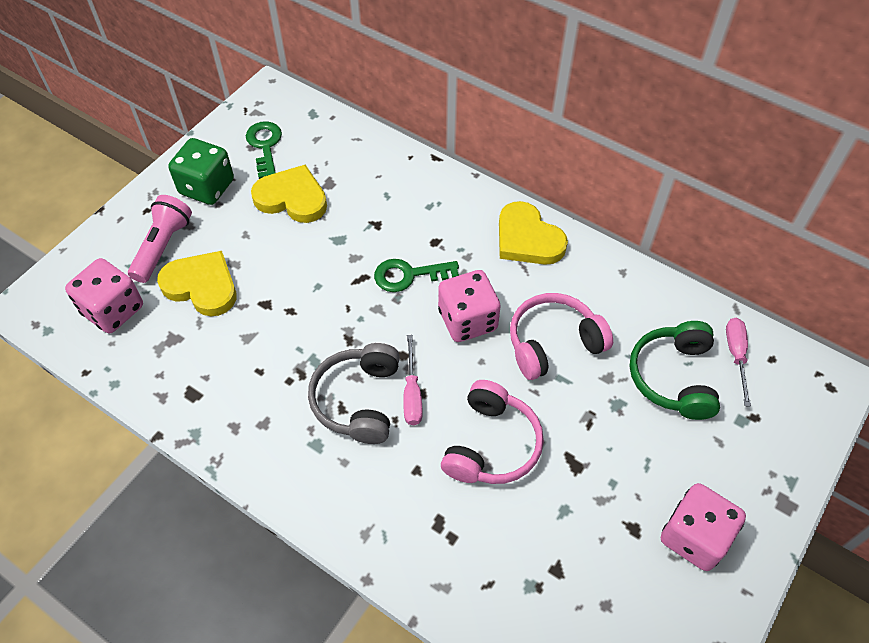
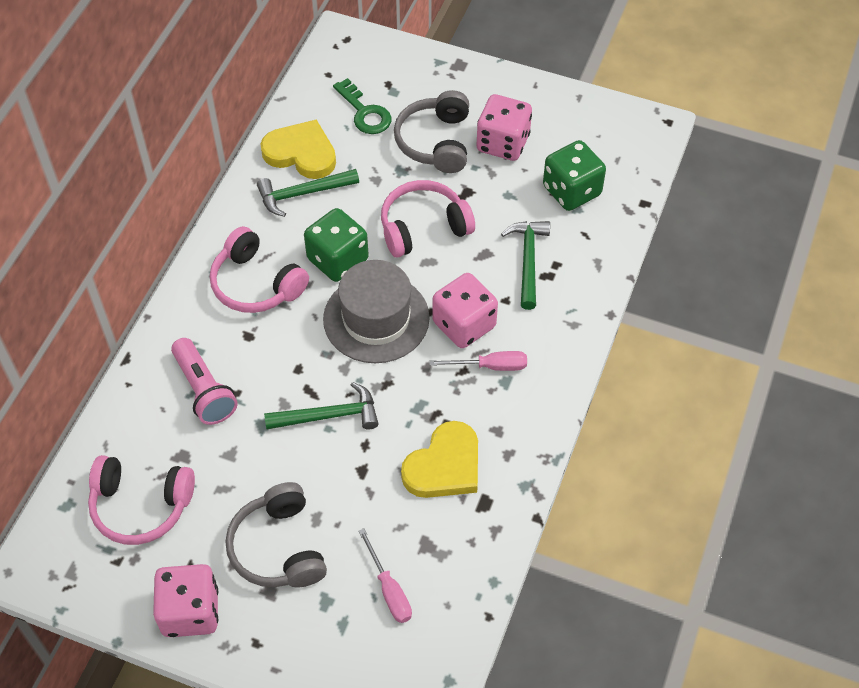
green dice: [168,138,234,205] = 1 -> [304,208,369,282] [543,140,606,211] = 2
green hammer: none = 0 -> [257,169,359,217] [264,382,378,429] [501,221,550,310] = 3
green headphones: [630,321,720,420] = 1 -> none = 0
green key: [246,121,282,179] [374,259,459,292] = 2 -> [333,78,392,134] = 1
grey hat: none = 0 -> [323,260,430,363] = 1
grey headphones: [308,343,400,444] = 1 -> [226,482,327,587] [394,90,469,173] = 2
pink headphones: [441,380,544,484] [510,293,613,380] = 2 -> [88,455,195,545] [210,226,309,313] [381,180,475,258] = 3
yellow heart: [157,251,237,316] [251,165,327,223] [499,201,568,265] = 3 -> [261,120,336,179] [401,421,478,498] = 2

